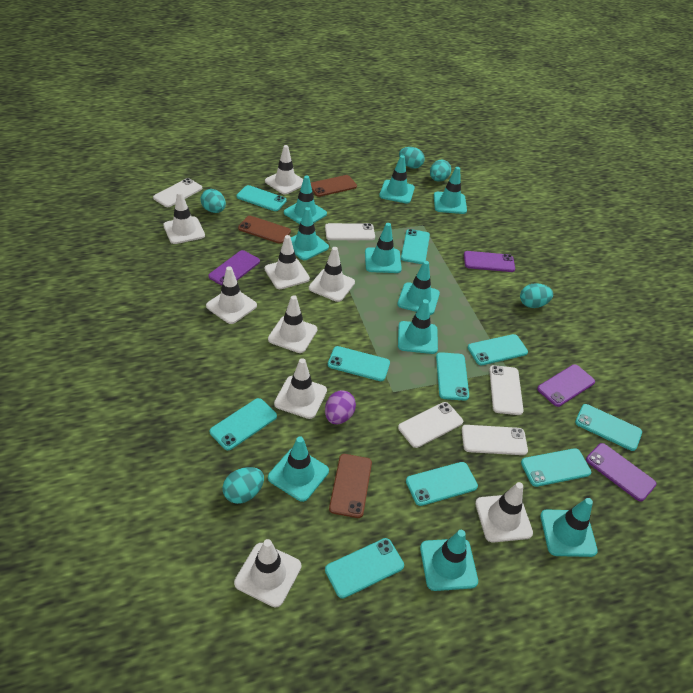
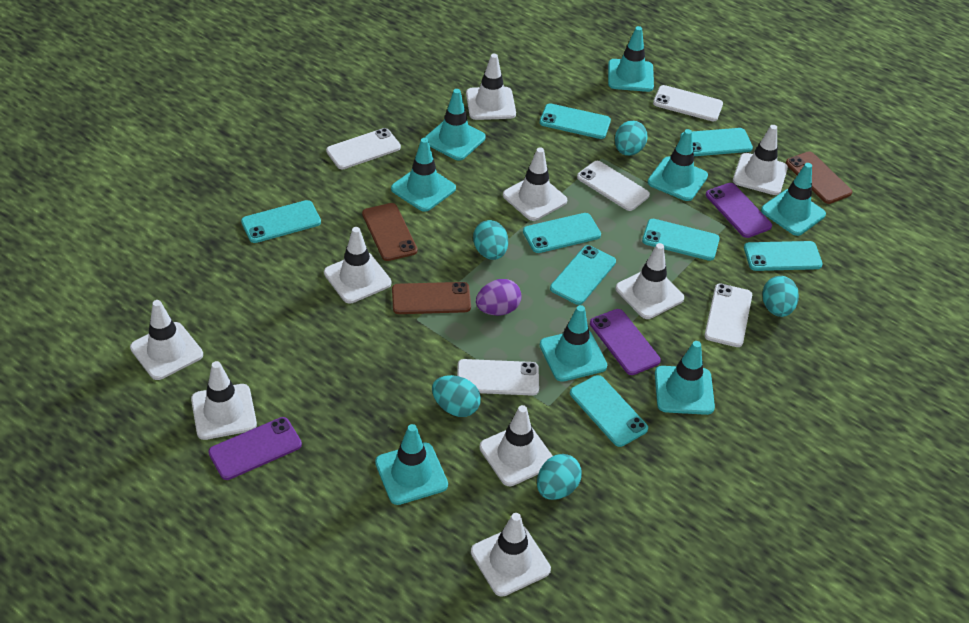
purple phone: [208,250,260,286] [464,251,515,272] [537,364,595,407] [586,443,657,502] = 4 -> [208,417,302,480] [590,309,661,375] [706,183,772,238] = 3
turquoise phone: [210,398,277,450] [236,185,287,211] [325,538,404,599] [328,346,390,381] [401,229,430,264] [406,462,478,506] [436,352,469,401] [468,334,528,365] [521,448,591,487] [575,404,642,451] = 10 -> [241,200,321,243] [523,213,601,253] [540,103,611,139] [550,245,616,305] [570,375,648,447] [642,219,720,261] [680,128,753,156] [744,241,823,271] = 8
turquoise traffic cone: [268,436,329,502] [284,175,327,224] [291,207,329,260] [365,223,402,273] [379,155,415,204] [397,261,440,315] [398,299,438,354] [420,530,478,591] [434,167,467,214] [540,498,598,557] = 10 -> [375,424,448,505] [391,138,456,212] [425,89,486,160] [540,305,607,382] [608,26,654,92] [648,129,708,201] [655,341,715,415] [761,163,826,236] = 8

